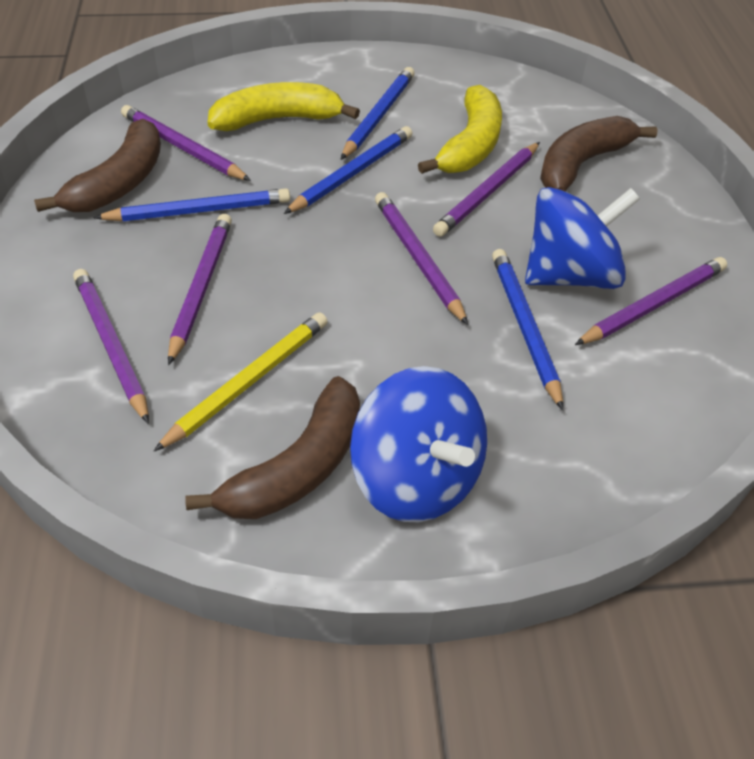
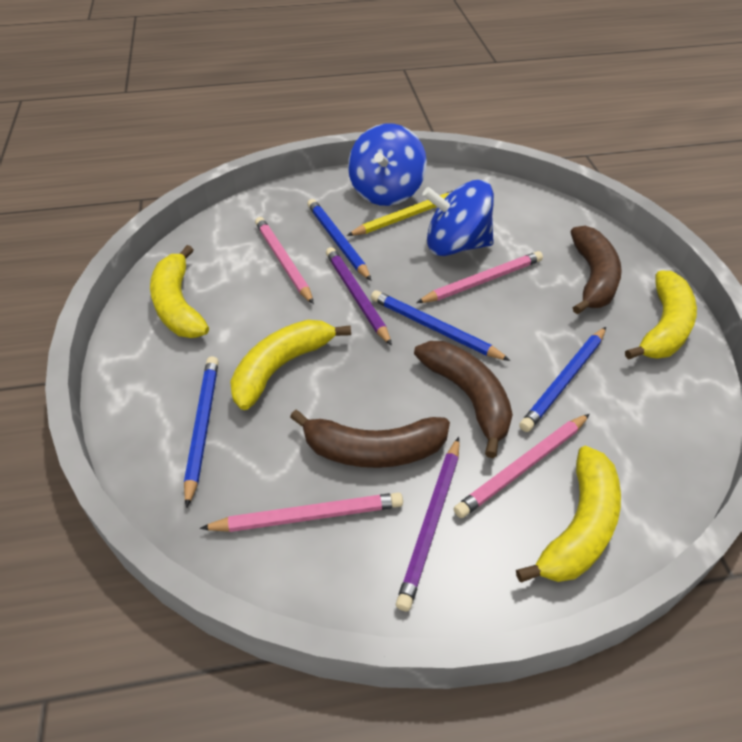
pink pencil: none = 0 -> [200,492,403,532] [255,217,314,304] [416,251,543,303] [454,414,590,518] = 4
purple pencil: [73,269,149,424] [121,105,251,181] [168,214,232,365] [375,192,468,325] [433,142,540,237] [575,257,727,345] = 6 -> [326,247,392,346] [396,437,460,611] = 2
yellow banana: [207,82,360,131] [418,85,502,174] = 2 -> [150,245,209,338] [230,320,351,410] [516,446,621,582] [625,270,697,360] = 4

